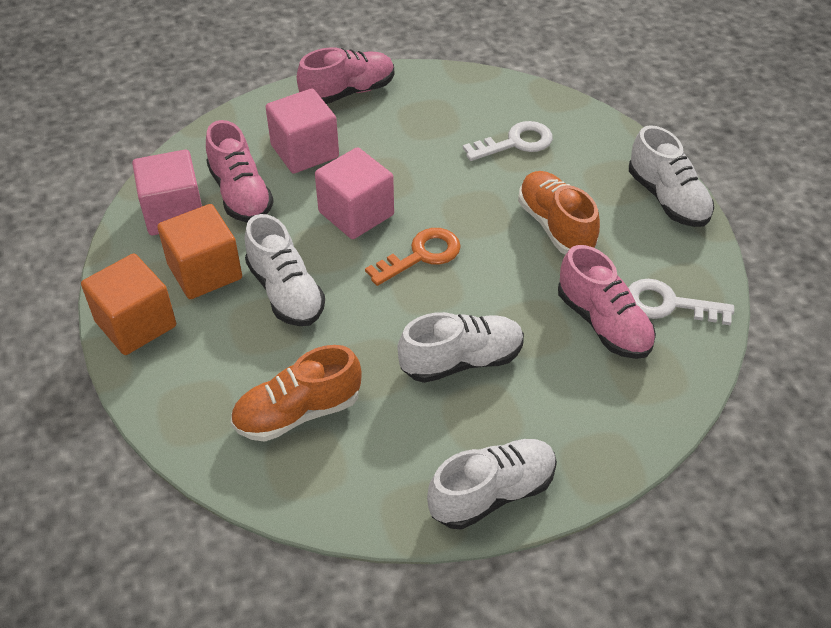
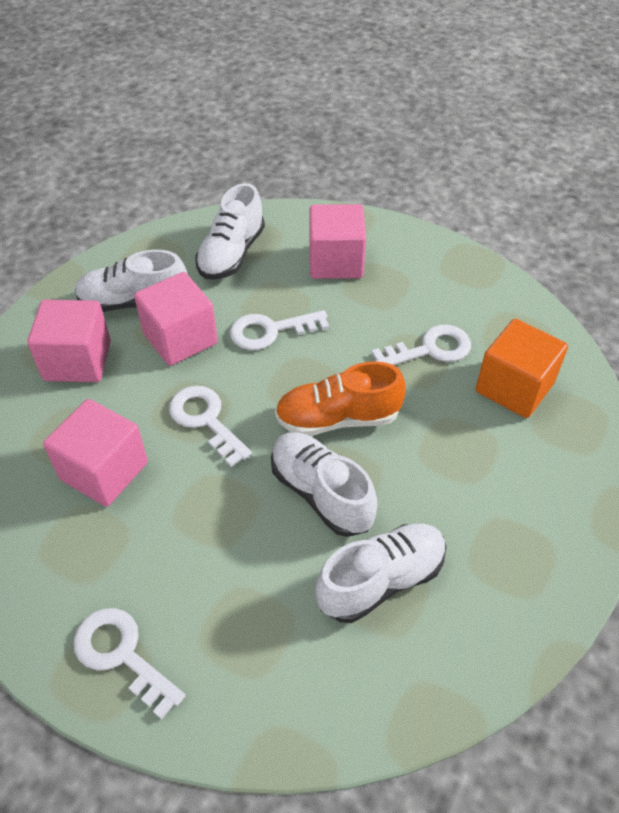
orange cube: [81,253,176,355] [157,204,242,299] = 2 -> [475,319,568,418] = 1
orange key: [365,228,461,286] = 1 -> none = 0
orange shoe: [231,345,362,442] [518,171,600,255] = 2 -> [275,361,406,436] = 1
pink cube: [132,150,202,235] [266,89,339,174] [315,147,394,239] = 3 -> [27,300,111,382] [43,399,148,507] [134,272,218,366] [309,204,366,279] = 4
pink shoe: [206,120,274,222] [297,47,394,104] [558,245,656,359] = 3 -> none = 0
white key: [463,121,553,161] [628,279,734,325] = 2 -> [74,608,185,720] [169,386,252,467] [230,310,329,350] [371,325,471,365] = 4

